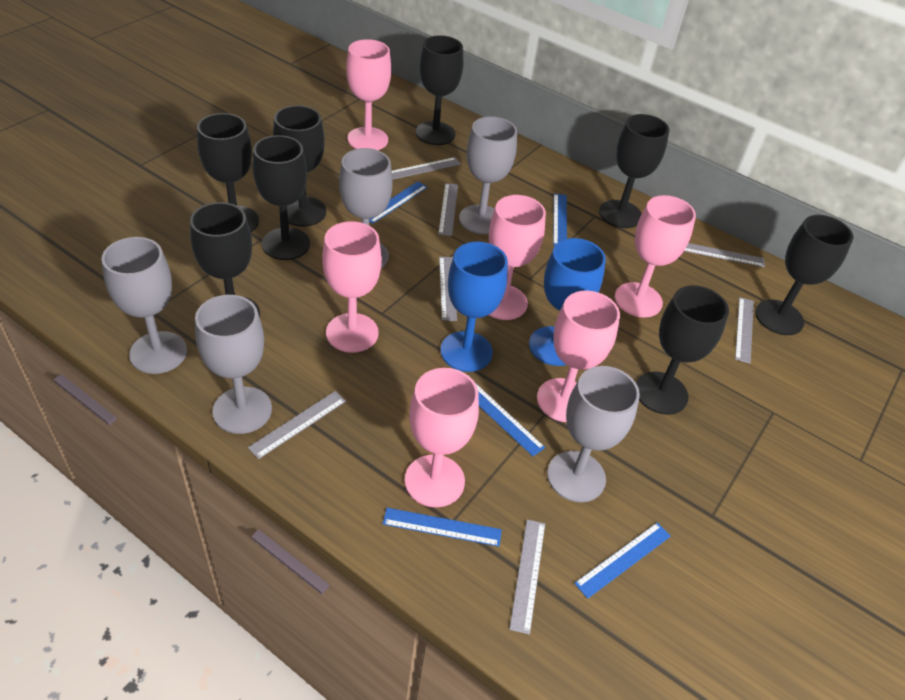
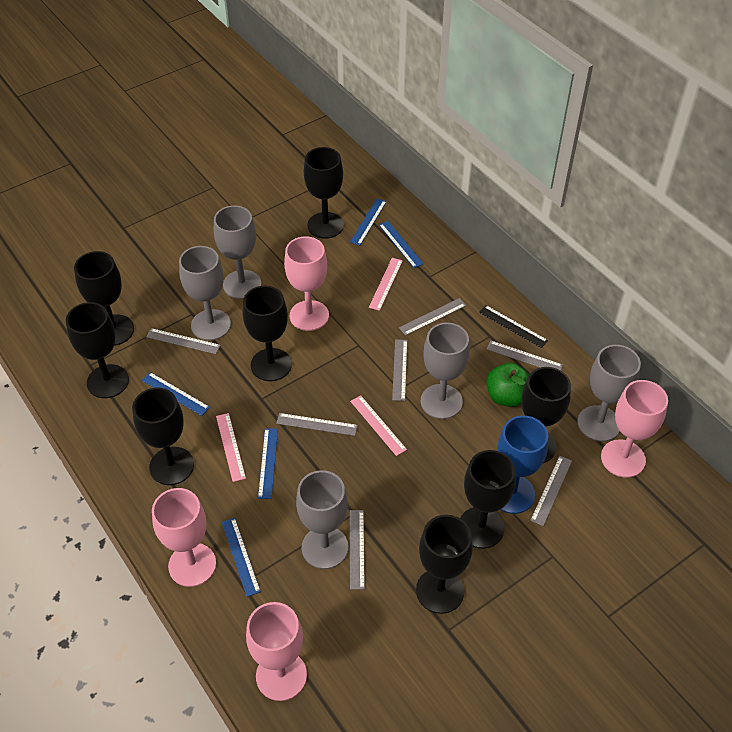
black ruler: none = 0 -> [479,305,548,348] = 1
blue goblet: [440,242,508,372] [529,238,606,366] = 2 -> [497,416,548,514] = 1
green apple: none = 0 -> [487,363,529,407] = 1
pink goblet: [322,221,382,353] [346,39,391,150] [405,368,479,507] [489,195,546,320] [537,291,620,422] [615,195,696,318] = 6 -> [152,488,216,587] [246,602,307,701] [284,237,329,331] [601,380,668,478] = 4
pink ruler: none = 0 -> [216,413,246,482] [350,395,407,456] [369,258,403,311] = 3

